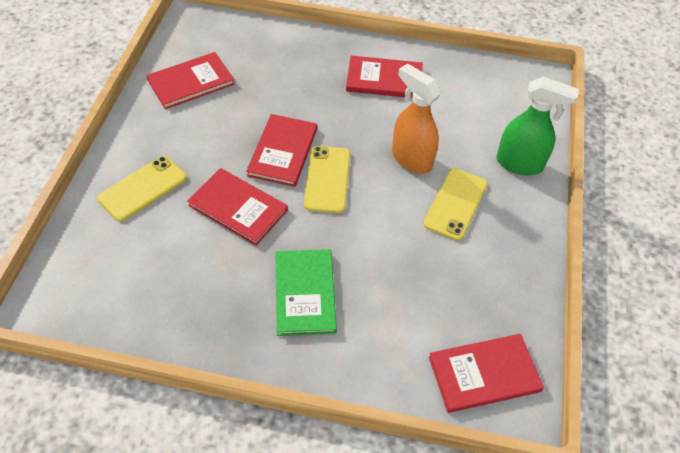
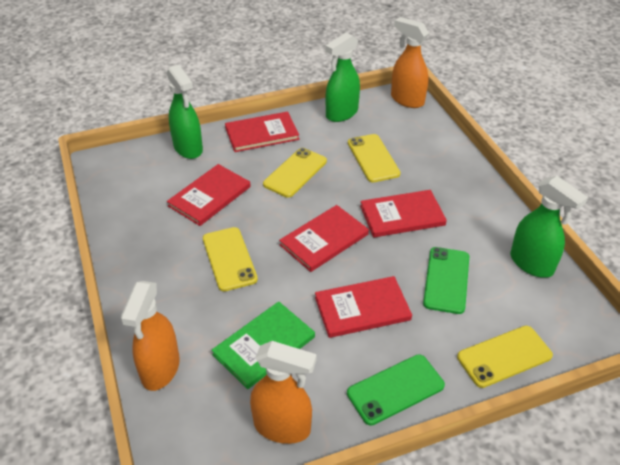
green phone: none = 0 -> [347,354,445,426] [423,247,469,314] = 2
green spray bottle: [497,77,579,175] = 1 -> [167,65,203,159] [325,32,360,122] [510,176,588,278] = 3
orange spray bottle: [392,63,442,174] = 1 -> [120,281,180,391] [250,341,317,444] [391,17,429,108] = 3
yellow phone: [97,156,186,221] [304,146,350,213] [423,168,487,241] = 3 -> [203,227,258,291] [263,148,327,198] [348,134,401,182] [457,326,553,388] = 4

